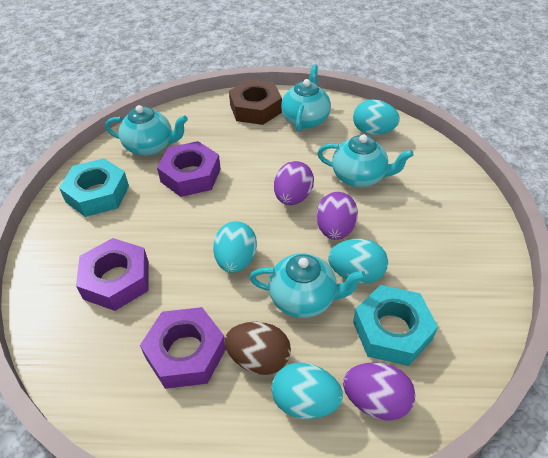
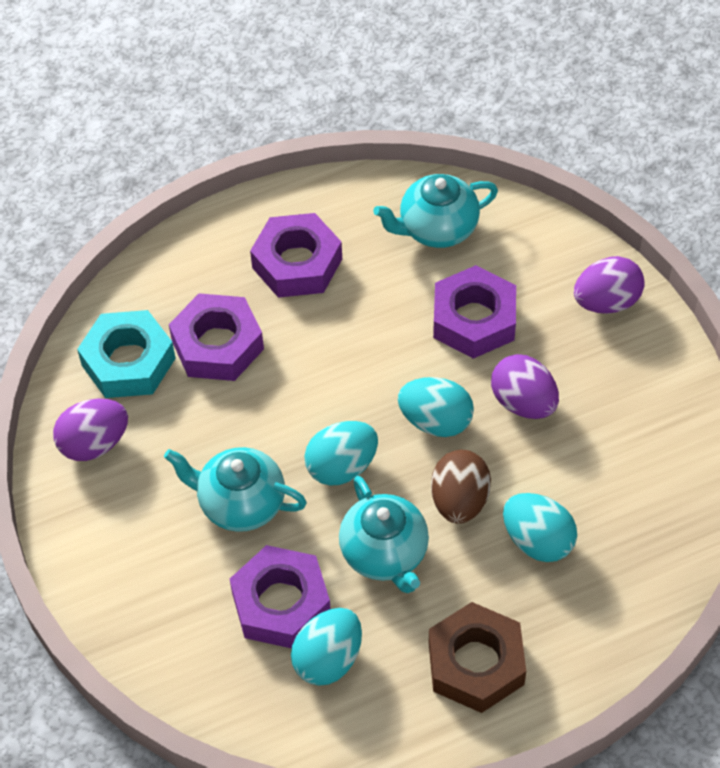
purple nut: [76,238,149,311] [140,307,226,389] [157,141,221,197] = 3 -> [169,293,264,381] [230,545,331,648] [250,213,342,298] [433,265,516,359] = 4
turquoise nut: [59,158,129,217] [353,285,438,366] = 2 -> [77,310,176,398] = 1
turquoise teapot: [105,105,188,156] [250,253,366,318] [281,65,331,132] [317,135,414,187] = 4 -> [164,447,307,532] [339,476,429,593] [374,174,498,248] = 3

